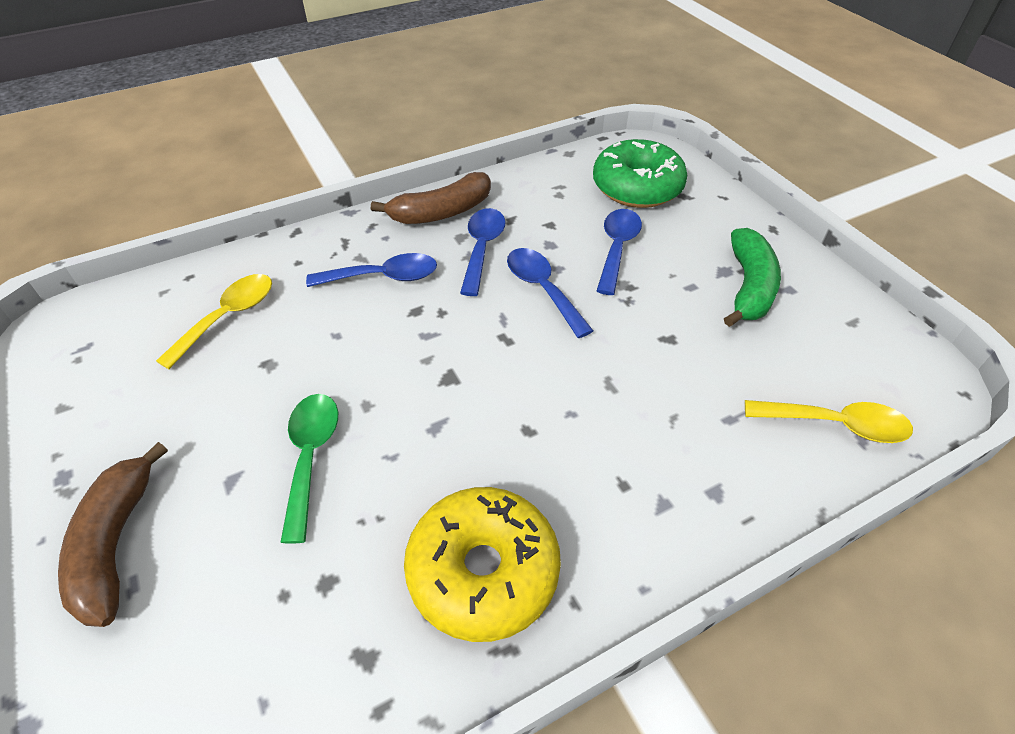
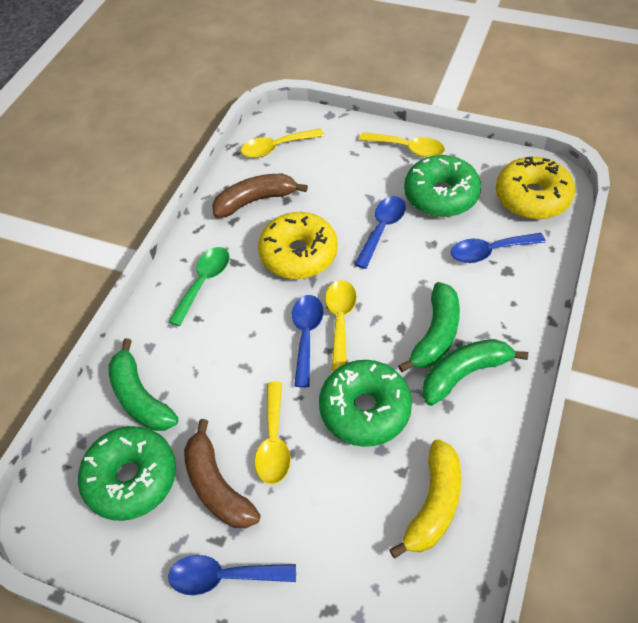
green banana: [724,228,781,327] = 1 -> [108,339,178,431] [398,282,460,372] [422,339,528,406] = 3
green donut: [593,139,687,208] = 1 -> [78,426,176,521] [319,360,412,447] [404,155,481,217] = 3
yellow banana: none = 0 -> [389,439,461,558] = 1
yellow donut: [404,487,561,642] = 1 -> [258,212,338,279] [496,157,575,219] = 2
yellow spoon: [156,274,272,369] [745,400,913,443] = 2 -> [241,128,324,158] [255,381,291,484] [325,280,357,370] [359,132,445,157] = 4

